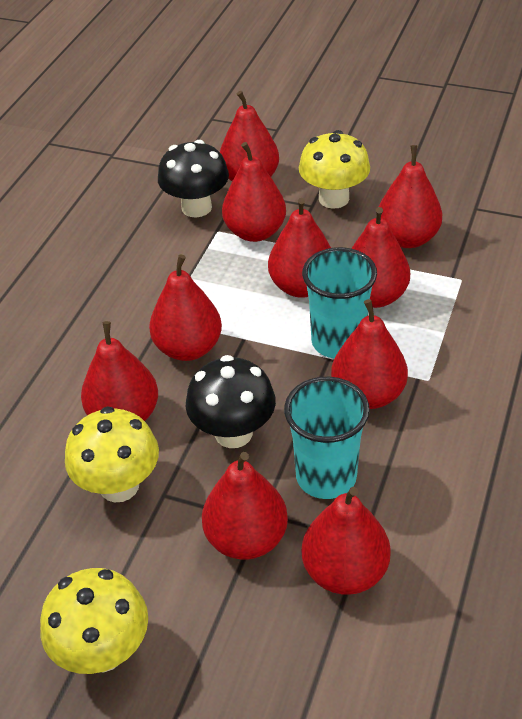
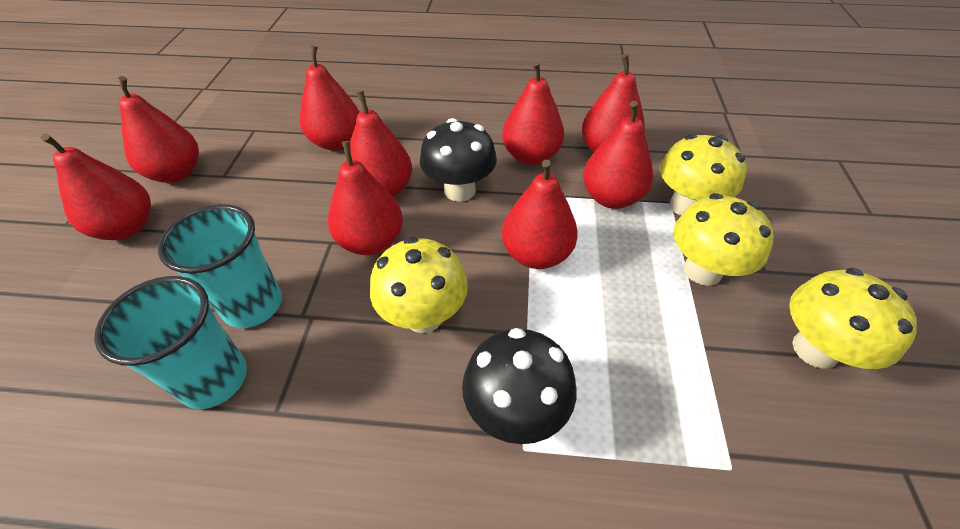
red pear: [81,321,158,421] [149,255,222,361] [202,452,288,560] [220,91,279,181] [222,142,286,242] [268,198,331,298] [301,487,391,595] [331,299,408,409] [351,207,410,308] [379,145,442,248] = 10 -> [41,133,151,240] [118,76,199,183] [300,46,359,150] [328,141,403,255] [345,91,412,197] [502,61,564,165] [502,160,578,269] [582,54,645,153] [583,101,653,209] = 9
yellow mushroom: [40,568,148,674] [65,406,159,502] [299,130,370,209] = 3 -> [370,237,468,333] [660,134,747,216] [674,193,774,286] [789,268,917,369] = 4

